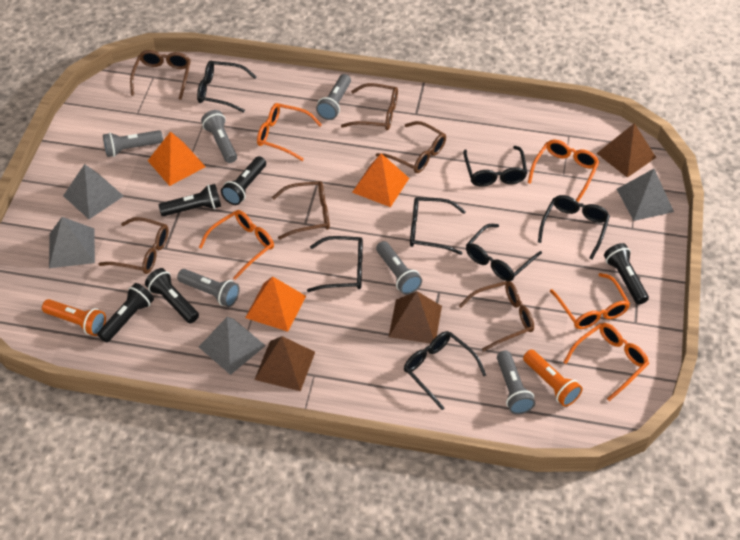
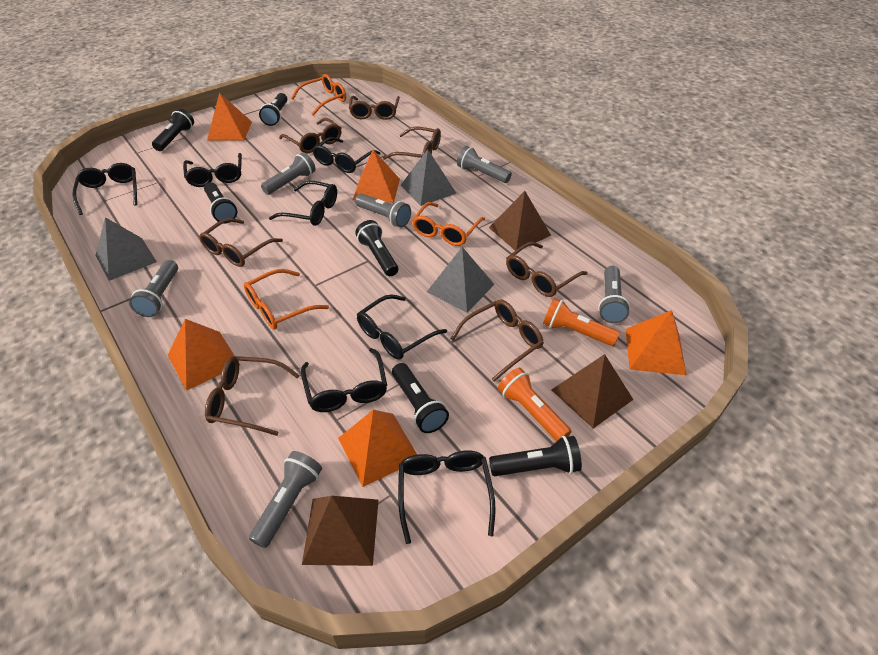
black flashlight: [97,283,154,342] [145,268,199,323] [159,184,221,216] [221,156,266,205] [604,243,649,304] = 5 -> [152,109,194,151] [204,182,237,223] [259,93,287,126] [355,220,398,276] [392,363,449,433] [489,436,582,476] = 6
brown glasses: [99,217,169,274] [130,50,191,100] [272,181,330,240] [341,83,398,130] [376,121,446,173] [459,281,534,352] = 6 -> [199,218,283,267] [205,356,300,436] [279,118,341,153] [349,96,400,120] [383,127,441,160] [451,300,544,382] [506,242,588,297] = 7
grey pyramid: [49,217,95,268] [63,164,124,219] [199,316,266,375] [617,169,674,221] = 4 -> [95,217,157,281] [401,149,456,206] [427,247,495,313] = 3
orange glasses: [198,210,274,280] [257,103,322,161] [528,140,599,202] [550,273,630,329] [563,323,649,401] = 5 -> [244,269,329,330] [291,74,346,116] [412,202,485,246] = 3
orange pyramid: [148,131,206,186] [245,276,306,332] [352,153,409,207] = 3 -> [168,319,240,391] [207,93,252,141] [338,410,417,487] [353,150,400,203] [625,310,687,375] = 5

